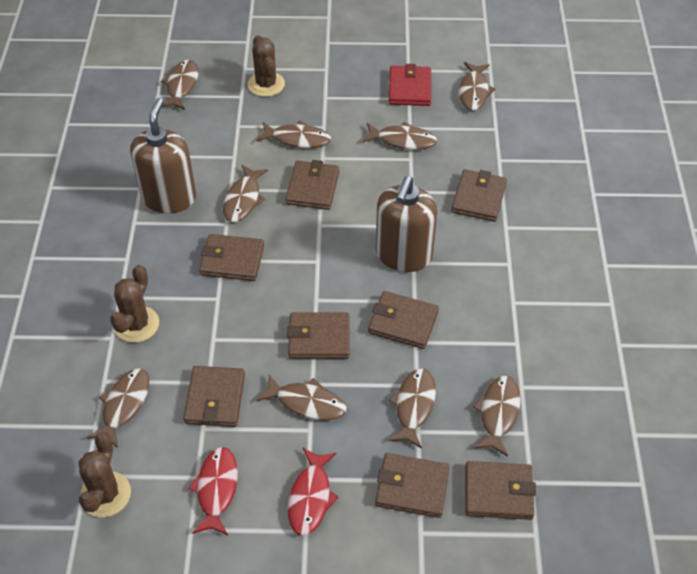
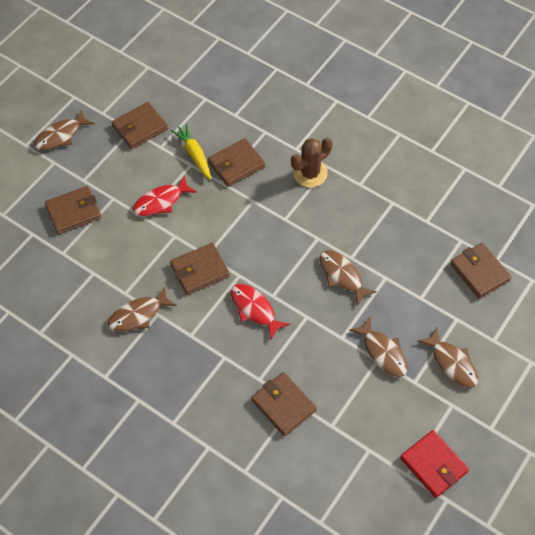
brown cactus: [78,432,131,517] [110,265,159,343] [248,35,285,97] = 3 -> [291,138,332,187] = 1
brown fish: [87,368,149,448] [161,60,198,110] [223,165,268,222] [257,121,331,148] [257,375,346,420] [362,122,437,150] [388,368,436,449] [459,62,496,110] [473,376,521,457] = 9 -> [34,109,94,150] [108,286,177,331] [320,250,377,306] [350,317,407,377] [417,328,478,388] = 5
brown soap dispenser: [130,98,196,213] [376,176,438,272] = 2 -> none = 0
brown wallet: [184,366,245,427] [199,234,264,281] [285,160,339,210] [287,312,350,359] [368,291,439,349] [375,453,450,518] [451,169,507,222] [465,461,536,520] = 8 -> [45,186,101,234] [112,102,168,149] [170,243,230,295] [208,138,265,187] [251,372,317,436] [450,243,512,299] = 6
yellow carrot: none = 0 -> [171,123,211,180] = 1

